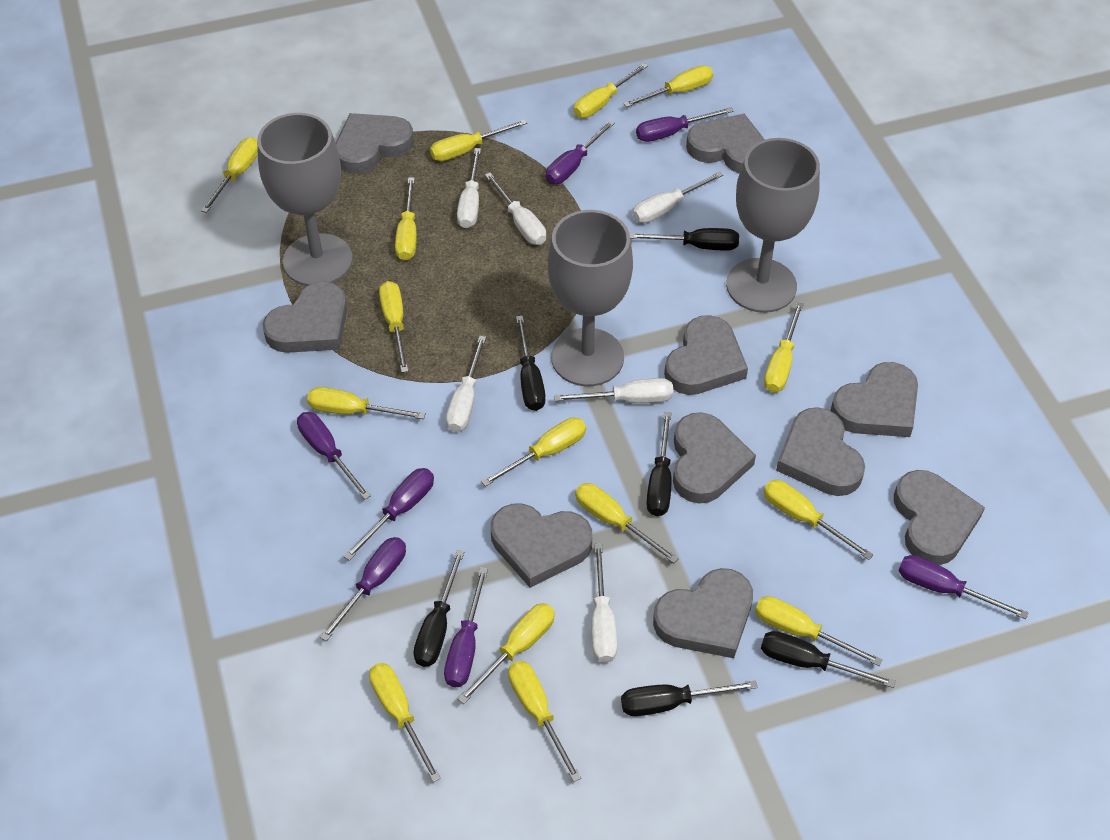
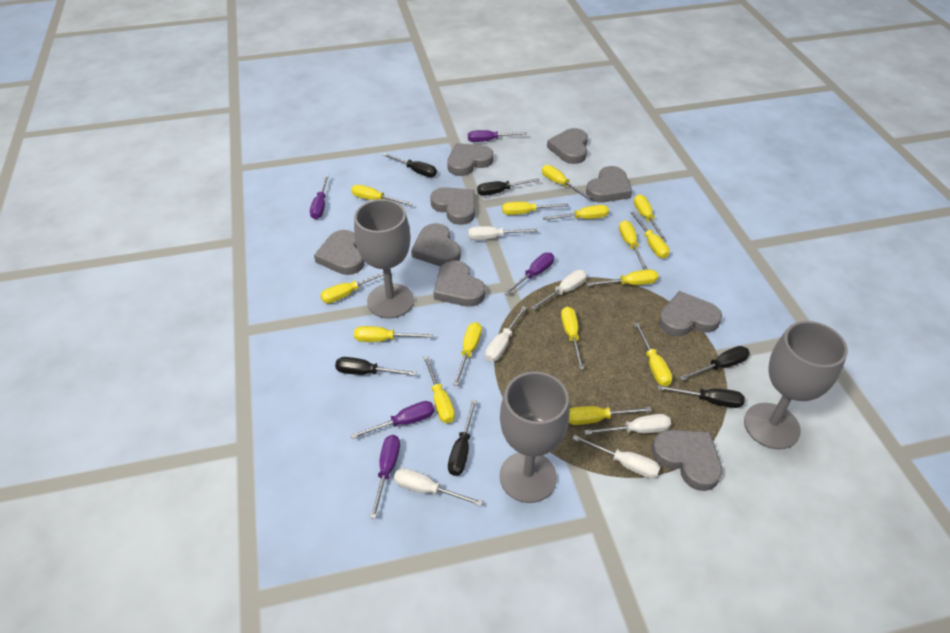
grey heart: [263,281,347,353] [336,113,414,174] [491,503,592,588] [653,568,753,658] [664,315,748,395] [673,412,756,504] [686,114,765,173] [776,407,865,496] [831,362,918,437] [894,470,985,565] = 10 -> [314,230,364,275] [411,223,461,266] [430,187,475,225] [434,261,485,307] [447,143,493,176] [547,128,588,164] [586,166,632,203] [652,430,722,491] [659,291,722,336] = 9
purple screwdriver: [297,412,371,500] [320,537,406,642] [344,468,434,561] [444,567,488,687] [546,120,615,184] [636,107,734,142] [898,555,1028,619] = 7 -> [310,175,329,219] [351,401,434,439] [370,435,400,519] [468,130,527,142] [504,253,554,295] = 5

